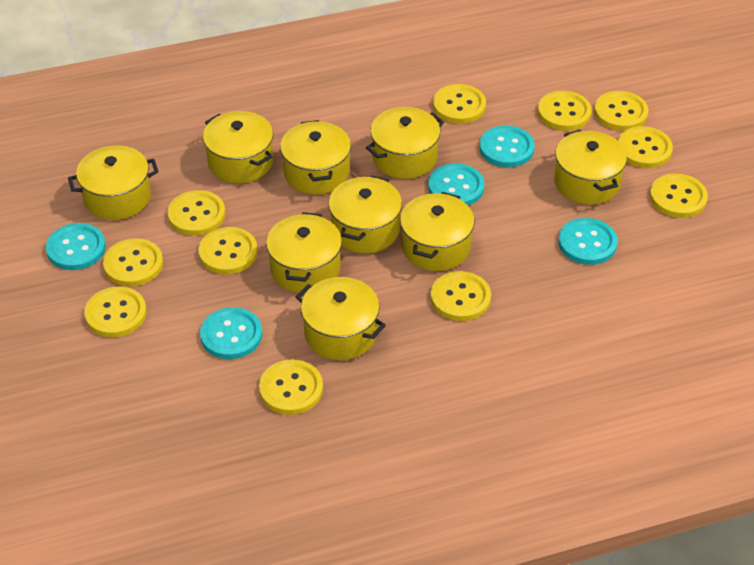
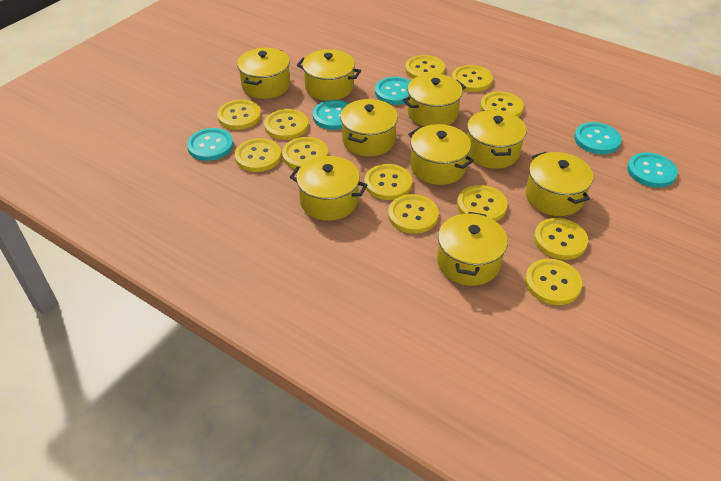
yellow button: [84,287,147,337] [103,238,163,286] [167,190,225,236] [198,227,258,274] [259,360,323,415] [431,271,491,321] [433,84,486,124] [538,91,592,131] [594,91,649,131] [618,126,673,168] [650,173,708,218] = 11 -> [217,100,261,130] [235,138,281,172] [264,109,308,140] [282,137,328,169] [364,164,412,200] [388,194,439,234] [405,55,445,79] [452,65,493,92] [457,185,508,221] [480,91,524,117] [525,259,582,305] [534,218,588,260] = 12

